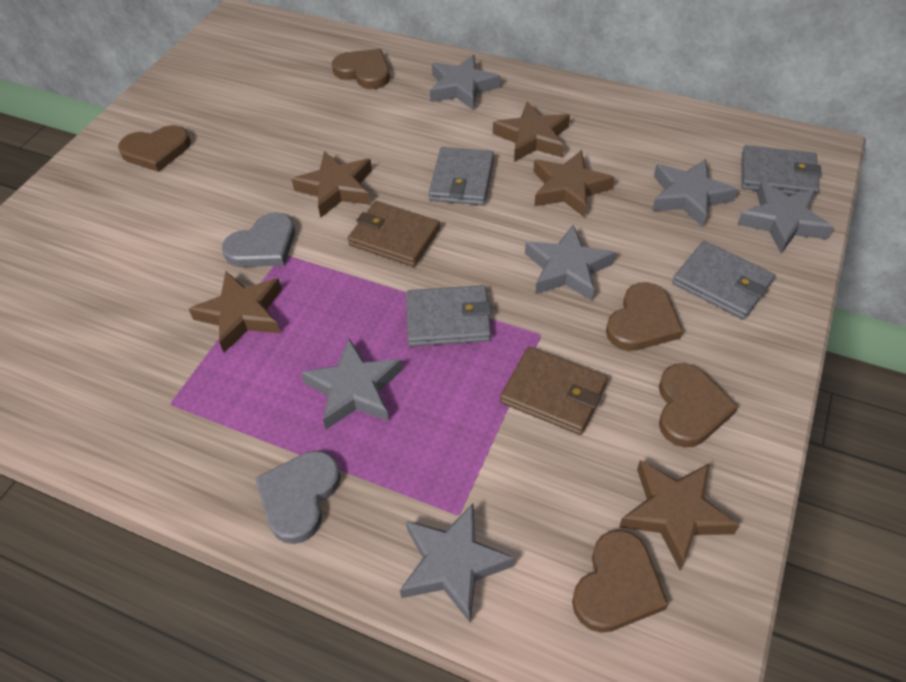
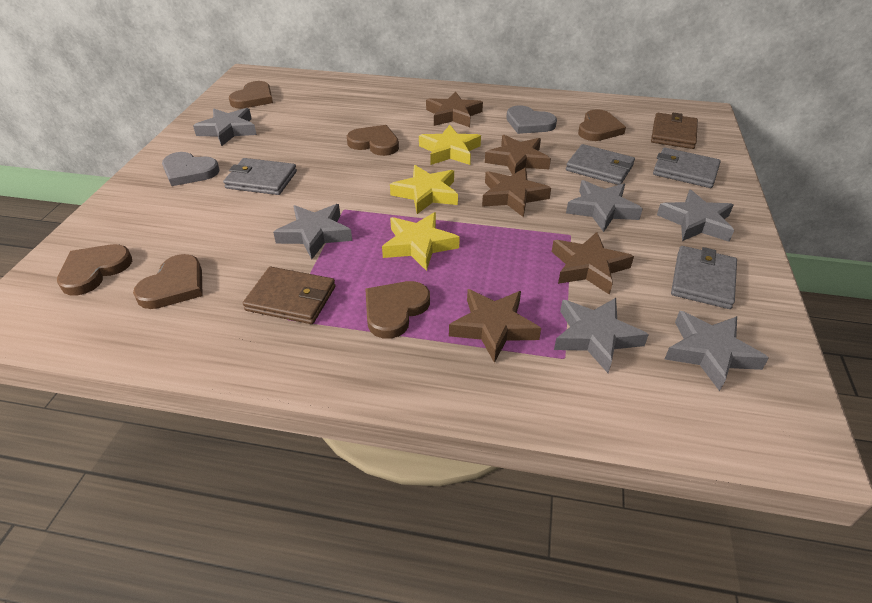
brown heart: [118,125,191,172] [332,49,390,89] [572,530,669,633] [606,282,683,351] [659,363,738,447] = 5 -> [57,244,132,295] [133,254,203,309] [229,81,273,109] [347,125,399,156] [365,281,430,339] [578,109,626,141] = 6
yellow star: none = 0 -> [382,212,460,271] [390,165,458,214] [419,125,481,165] = 3

